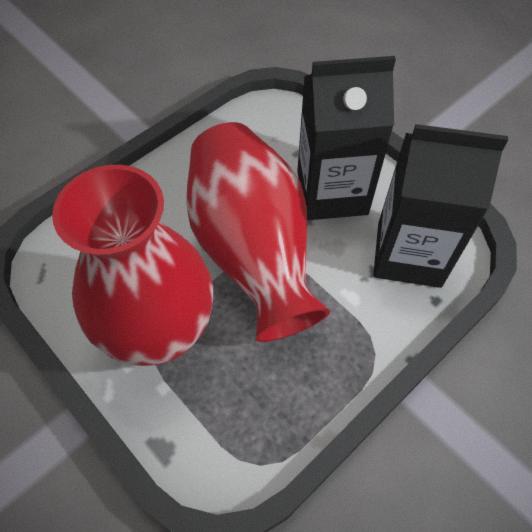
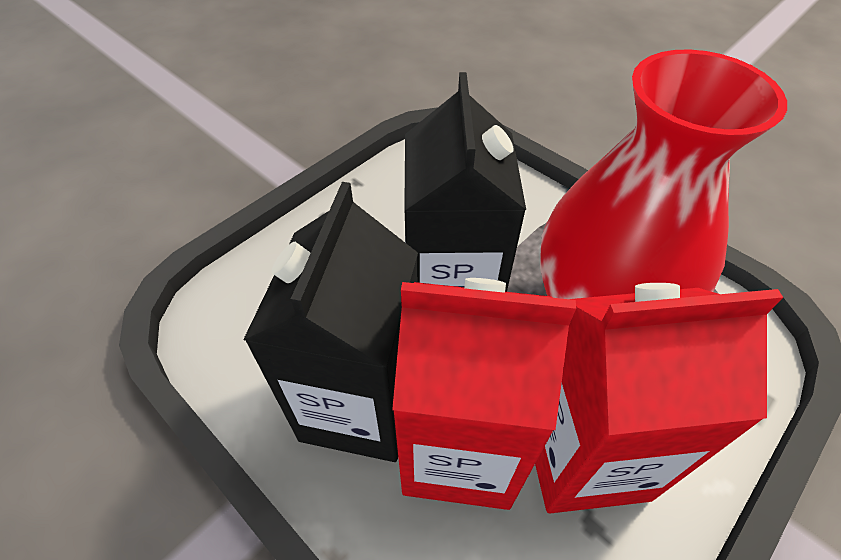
red carton: none = 0 -> [392,278,576,510] [535,283,783,513] = 2
red vase: [52,164,213,366] [186,122,330,342] = 2 -> [540,49,787,299] = 1

